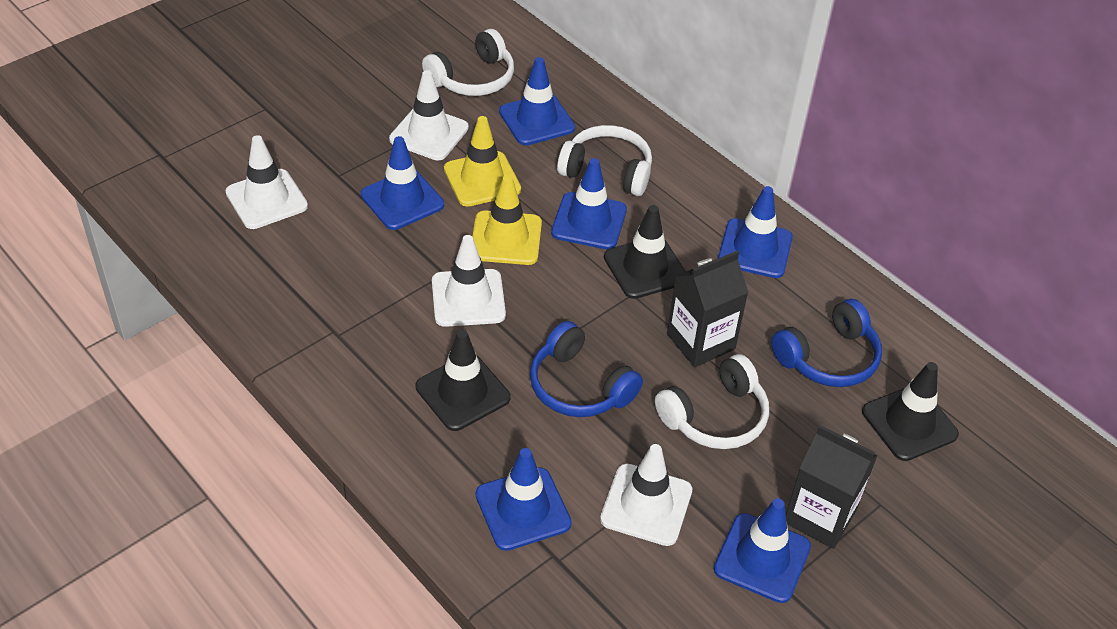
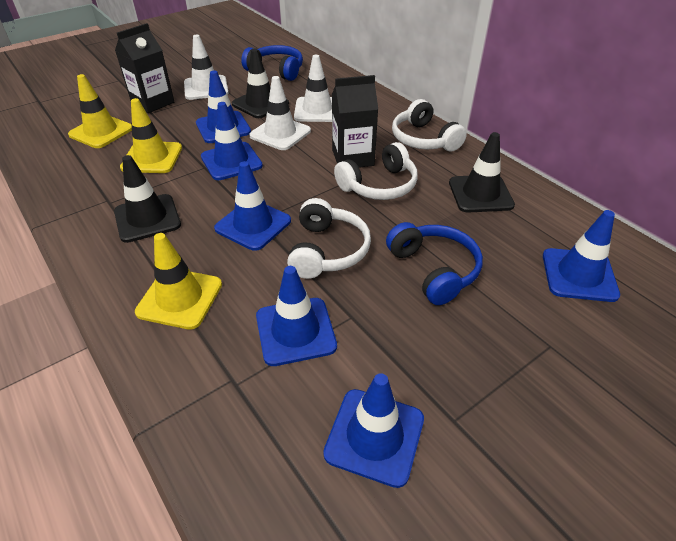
white traffic cone: [226,135,308,229] [389,70,469,161] [432,235,506,327] [600,444,692,546] = 4 -> [184,35,229,100] [249,76,311,150] [294,55,332,122] = 3
yellow traffic cone: [444,116,521,207] [472,175,542,265] = 2 -> [68,74,132,148] [120,98,182,173] [135,233,222,329] = 3

